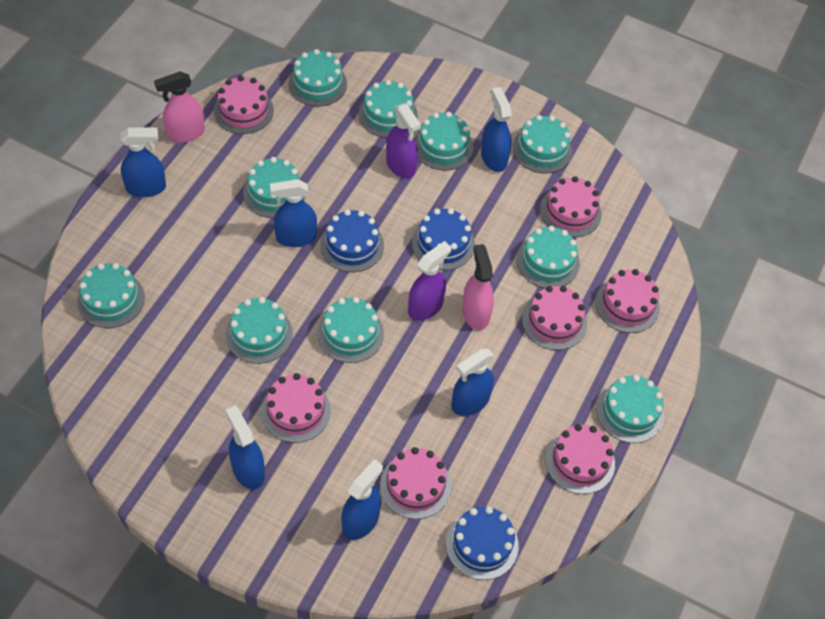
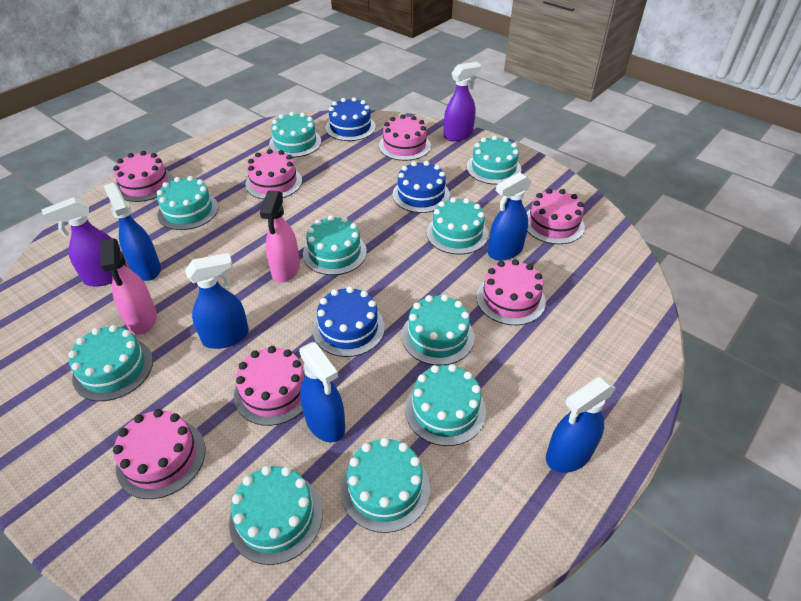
blue spray bottle: [121,127,166,197] [225,406,265,489] [270,179,317,247] [341,459,383,540] [451,349,495,416] [481,87,512,172] = 6 -> [103,182,161,281] [185,253,249,349] [299,342,345,443] [488,172,532,261] [546,377,616,473] = 5

